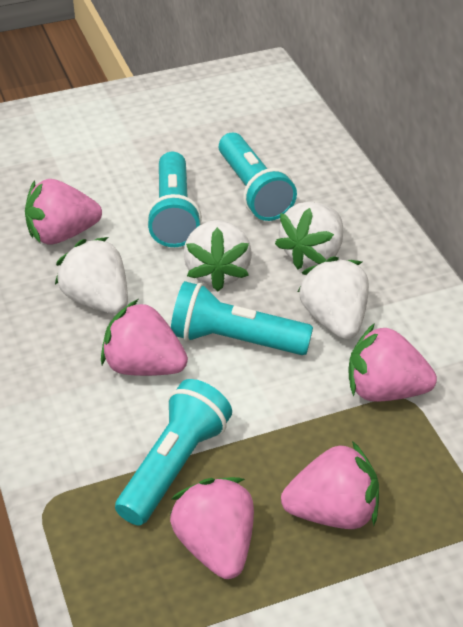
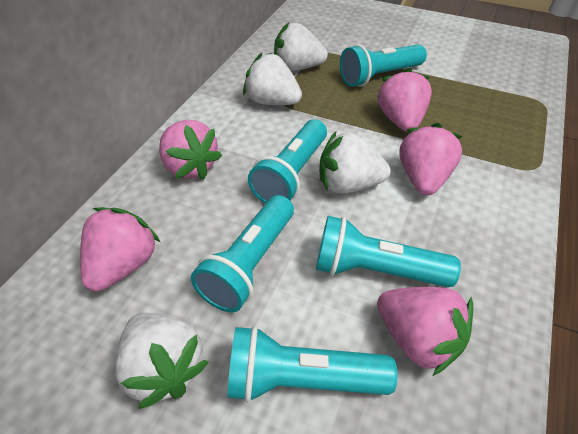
turquoise flashlight: [115,379,232,525] [146,152,202,247] [171,281,313,355] [219,133,297,221] = 4 -> [191,195,294,312] [227,326,397,403] [248,119,327,204] [316,216,461,287] [340,44,427,87] = 5

